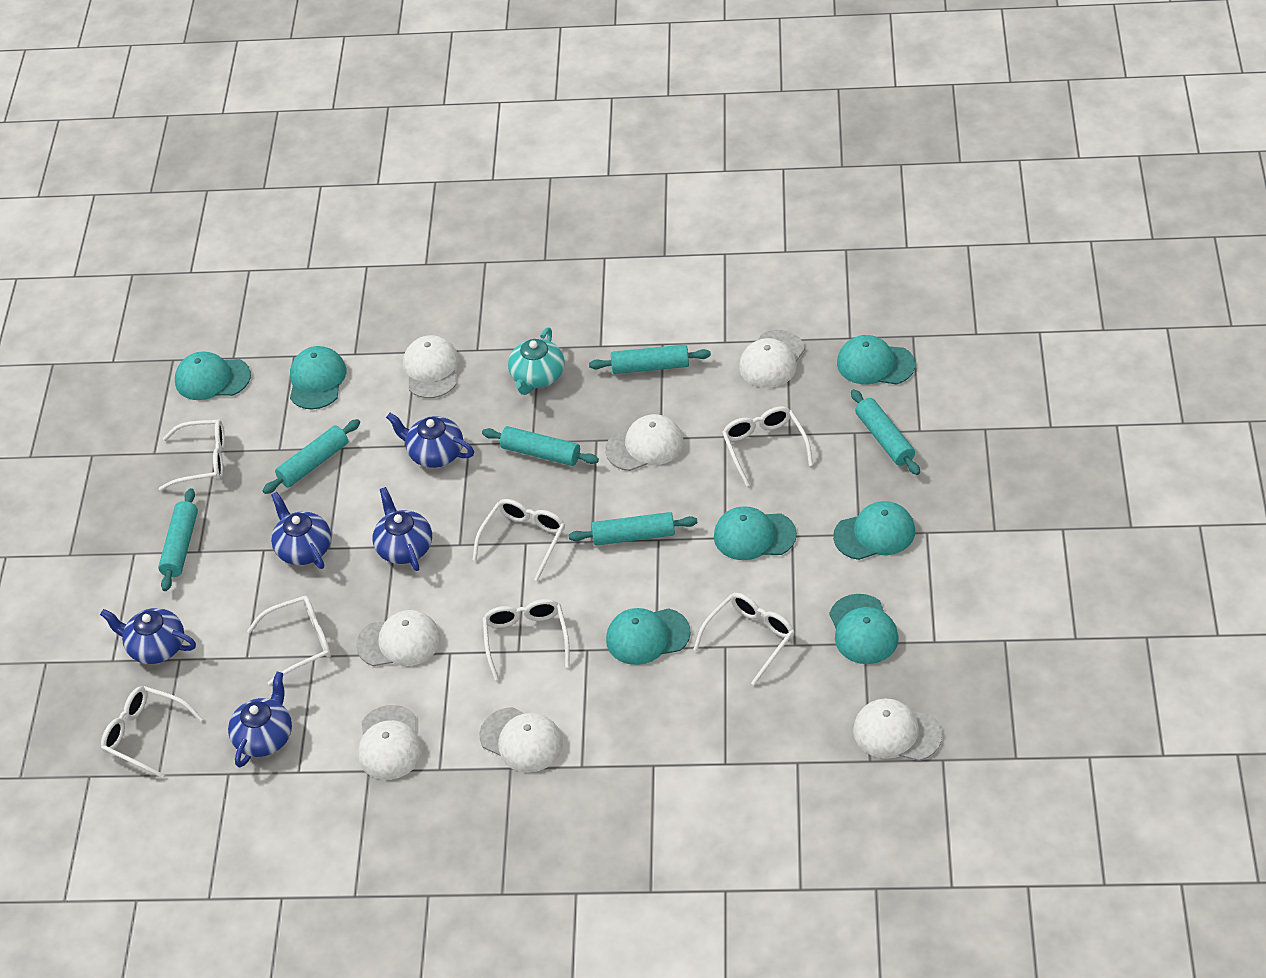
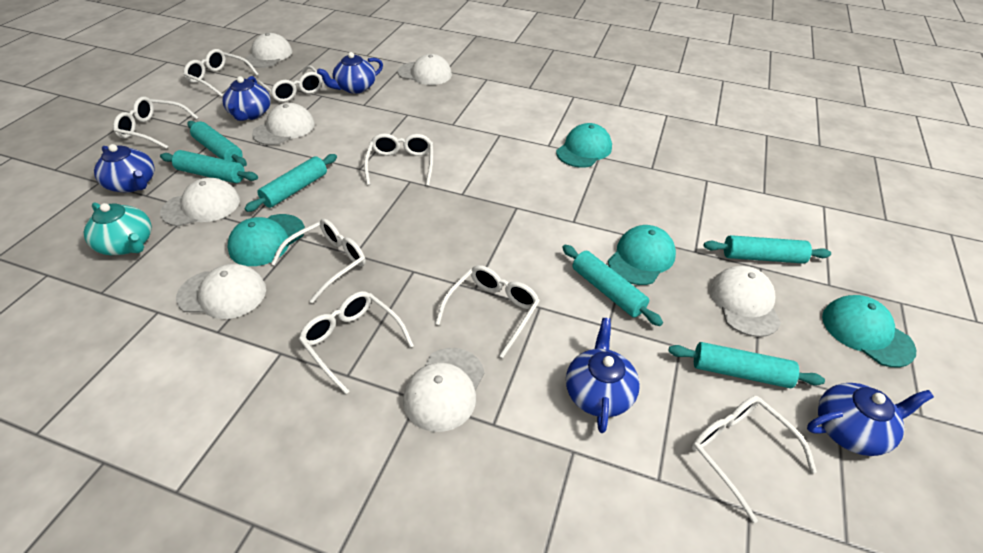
turquoise cap: [175,351,251,400] [290,346,346,409] [606,608,691,665] [714,506,797,560] [829,594,899,664] [833,501,915,560] [837,335,915,385] = 7 -> [228,214,305,266] [556,123,612,168] [608,225,676,285] [822,295,916,368] = 4
white glasses: [101,686,203,778] [159,419,225,491] [247,596,331,685] [473,499,565,581] [482,599,570,680] [693,593,794,686] [722,407,813,486] = 7 -> [113,96,199,149] [183,49,259,97] [257,66,323,102] [271,219,366,303] [299,291,414,394] [364,133,433,186] [435,265,540,358] [691,396,817,523] = 8

